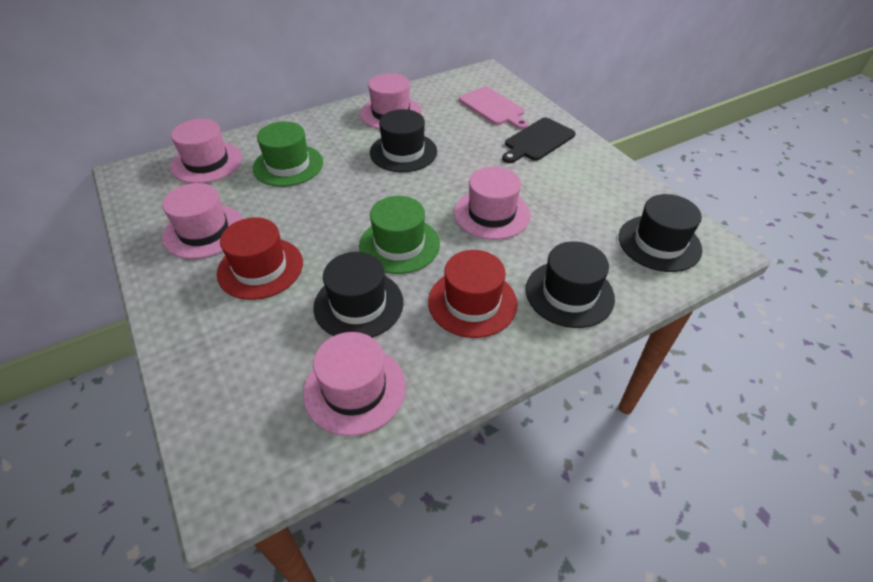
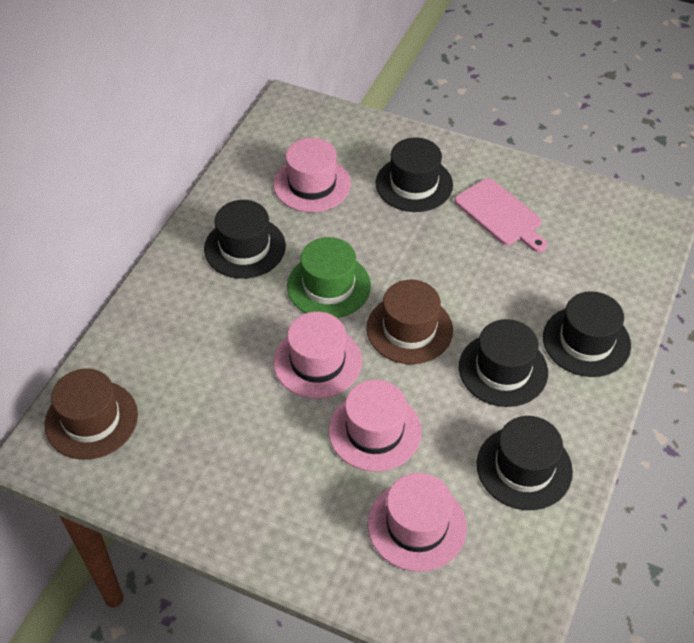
black cutting board: [502,118,576,163] = 1 -> none = 0
black hat: [313,252,404,338] [370,109,437,172] [526,241,615,328] [619,194,702,272] = 4 -> [204,200,286,279] [376,138,453,212] [459,319,548,407] [477,416,573,510] [543,291,631,377] = 5
brown hat: none = 0 -> [44,368,138,460] [366,280,453,364] = 2
green hat: [253,122,323,187] [359,196,440,274] = 2 -> [287,237,371,318] = 1
pink hat: [162,183,243,259] [170,119,242,183] [303,332,406,436] [360,73,422,129] [454,167,531,240] = 5 -> [273,138,351,212] [273,312,362,399] [329,380,422,472] [368,473,467,572] = 4
red hat: [217,218,303,300] [428,250,517,338] = 2 -> none = 0

